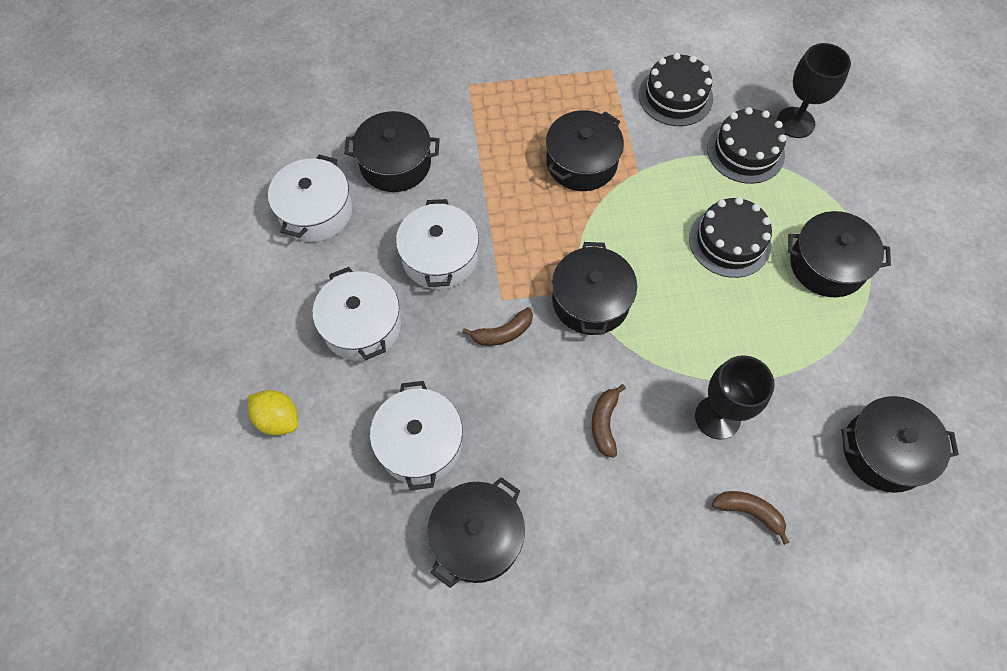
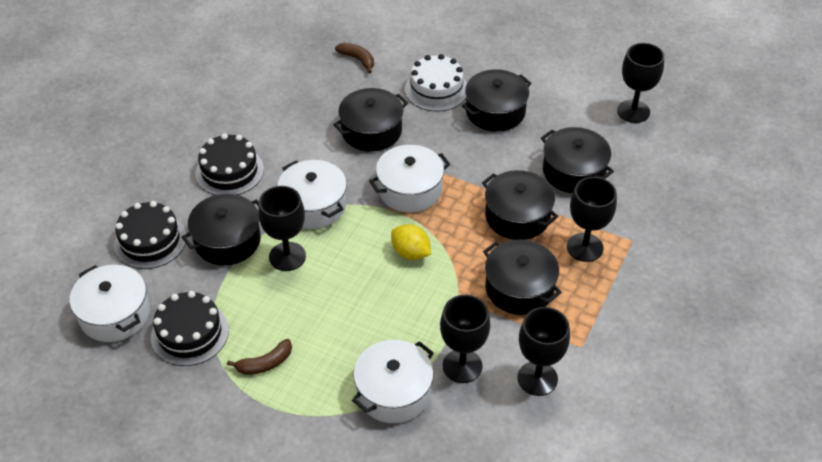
black goblet: [695,355,775,440] [777,43,851,138] = 2 -> [258,186,306,271] [440,295,490,383] [518,307,570,396] [567,177,617,262] [617,43,664,123] = 5
brown banana: [462,307,533,346] [592,384,626,458] [712,491,790,545] = 3 -> [227,339,292,375] [335,43,374,73] = 2
white cake: none = 0 -> [405,54,467,112] = 1

